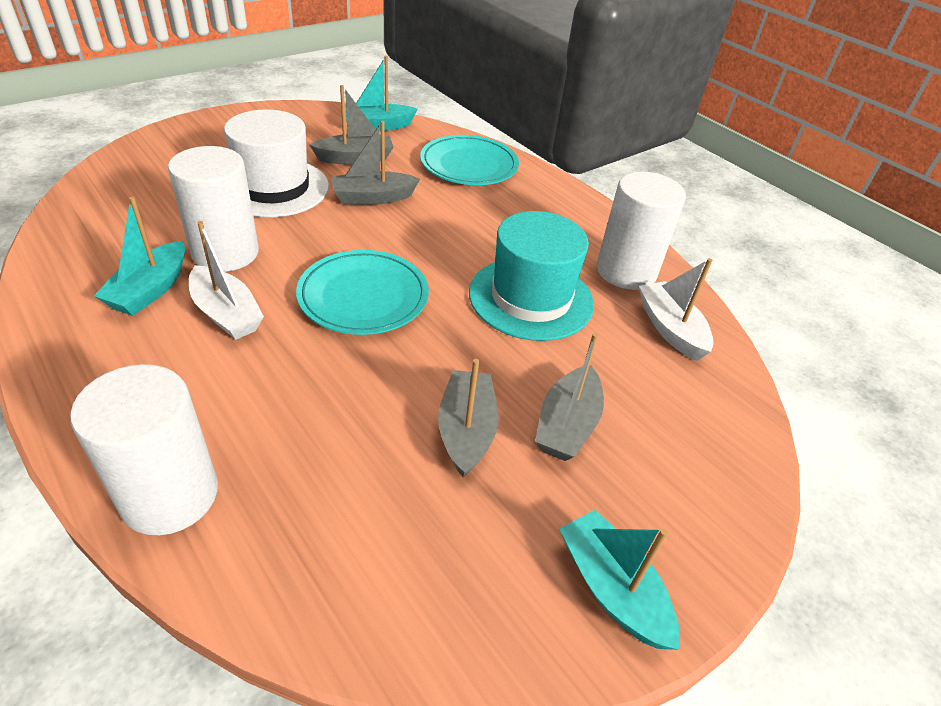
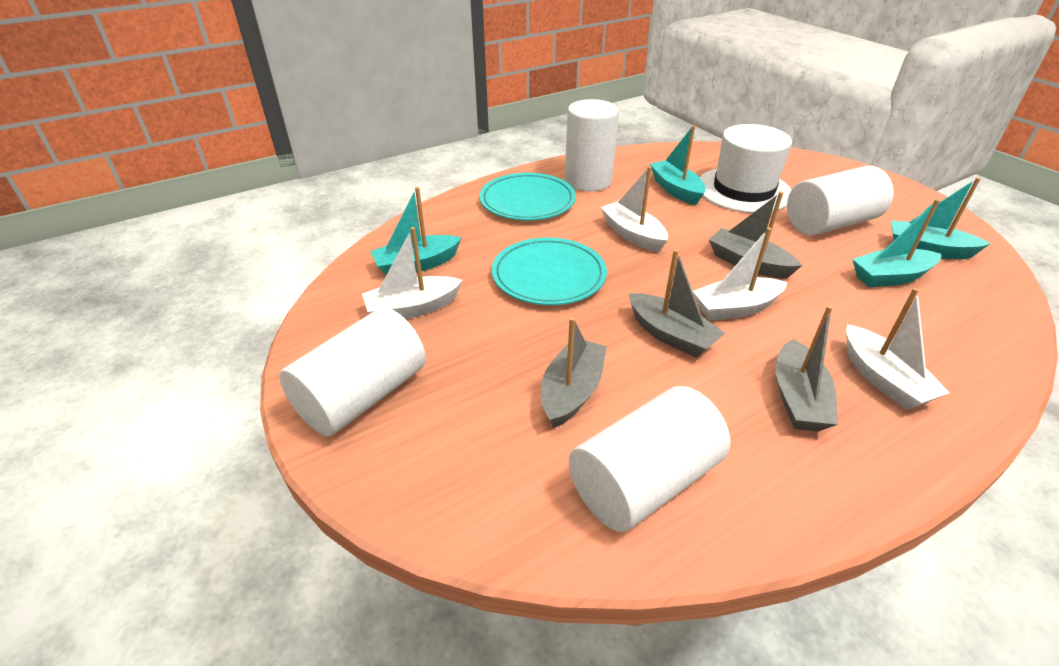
turquoise boat: [94,197,185,316] [345,56,417,131] [559,510,680,650] = 3 -> [370,187,462,275] [650,125,706,205] [852,199,941,287] [891,178,991,259] = 4
turquoise hat: [469,211,594,341] = 1 -> none = 0
white boat: [189,221,264,340] [639,258,714,361] = 2 -> [362,227,463,319] [600,166,668,252] [692,227,787,321] [846,288,950,410] = 4
white cylinder: [70,364,218,535] [168,146,259,272] [597,171,686,290] = 3 -> [279,308,426,437] [565,99,619,191] [569,386,730,532] [787,166,893,236] = 4

